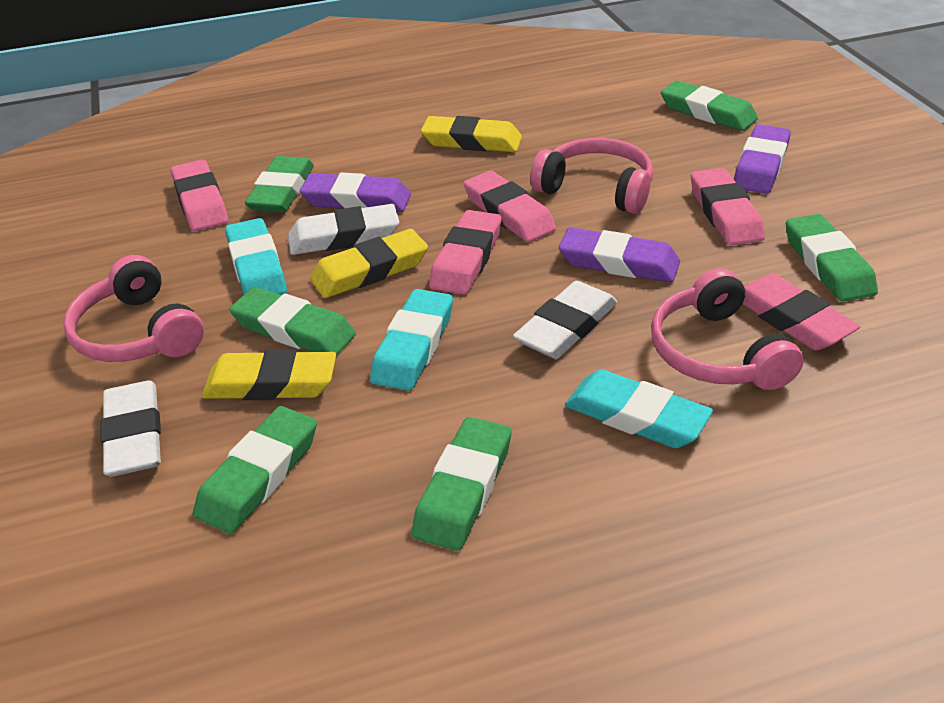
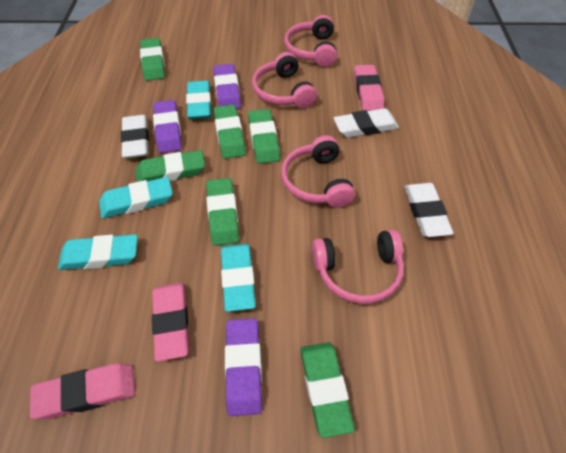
pink eraser: [171,160,228,231] [429,210,502,295] [464,171,556,242] [691,168,765,245] [743,273,860,350] = 5 -> [30,363,135,419] [152,283,189,361] [354,65,384,111] = 3
pink headphones: [63,255,204,362] [530,138,653,214] [651,268,804,390] = 3 -> [252,52,317,108] [281,135,355,208] [284,15,337,67] [312,230,404,304] = 4
turquoise eraser: [225,218,287,295] [370,289,453,391] [565,369,713,448] = 3 -> [58,234,138,270] [99,177,173,218] [186,81,211,119] [221,244,256,312] = 4
yellow eraser: [202,349,336,400] [310,229,428,298] [421,116,522,152] = 3 -> none = 0

